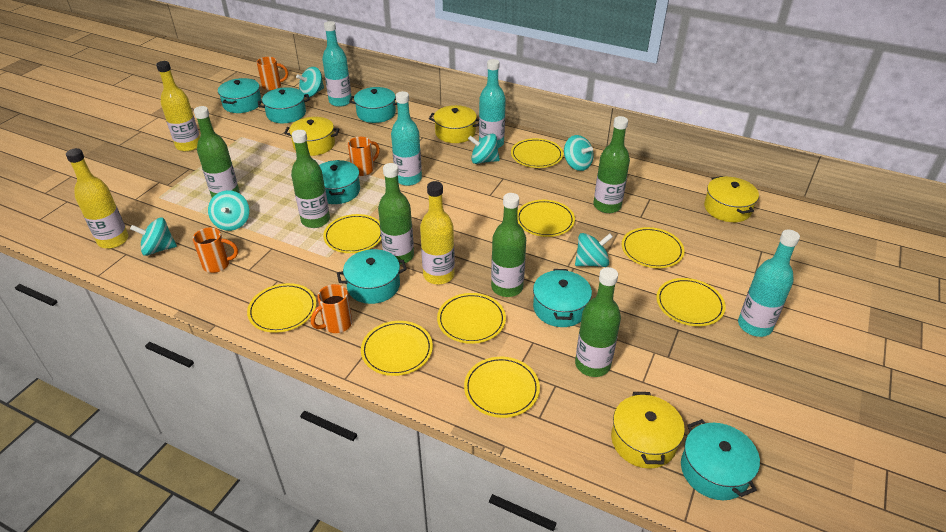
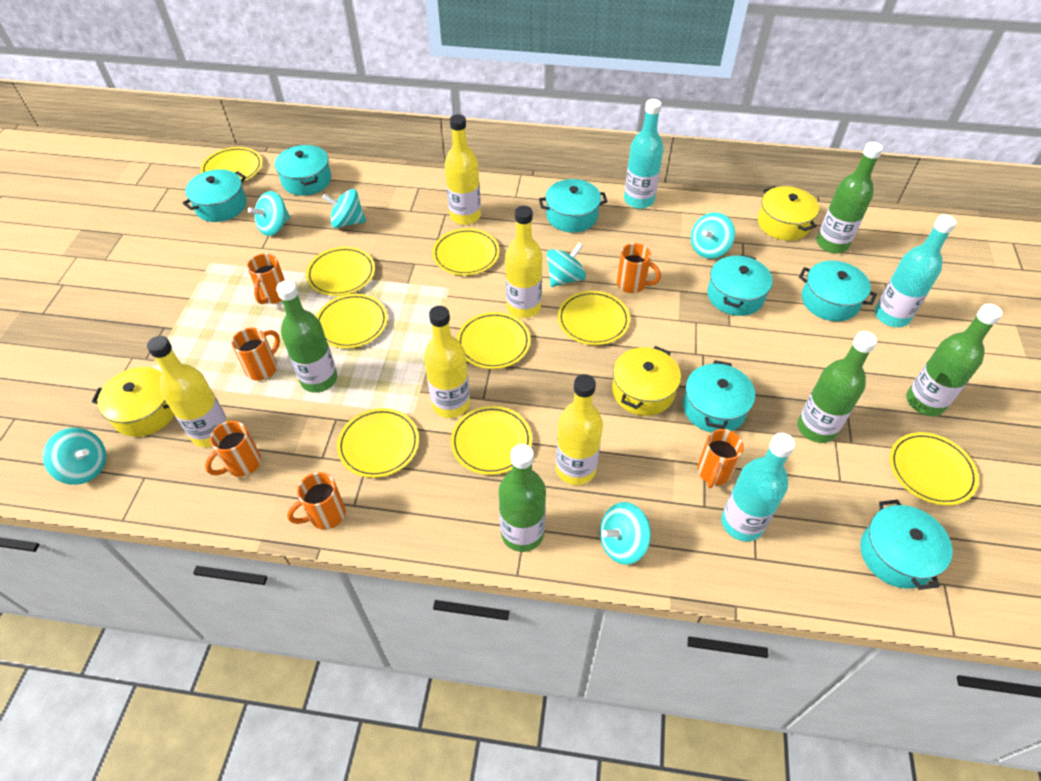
green bottle: [194,106,239,198] [291,130,330,228] [378,163,414,264] [491,193,526,297] [575,267,621,377] [594,116,630,213] = 6 -> [276,280,337,393] [499,444,546,552] [797,331,877,443] [817,142,883,253] [906,303,1003,416] = 5
orange mug: [192,227,238,273] [257,57,288,91] [311,284,352,333] [348,137,380,176] = 4 -> [205,421,261,477] [232,328,280,381] [247,253,285,304] [287,472,346,530] [617,243,661,293] [697,429,744,488] = 6
turquoise bottle: [322,21,351,107] [391,91,422,186] [479,59,506,148] [738,230,800,337] = 4 -> [624,99,663,209] [721,433,795,542] [875,214,957,327] = 3
yellow bottle: [66,148,128,249] [156,61,200,152] [420,181,455,284] = 3 -> [147,336,228,447] [424,306,470,418] [445,114,481,225] [505,206,542,318] [556,374,603,485] = 5
yellow pot: [284,117,340,156] [429,105,479,143] [611,392,685,469] [704,176,759,222] = 4 -> [92,367,174,437] [612,346,681,416] [758,186,819,241] = 3

